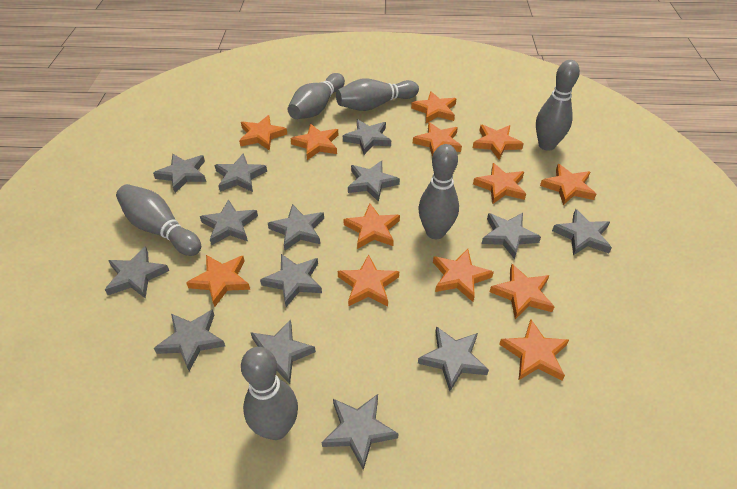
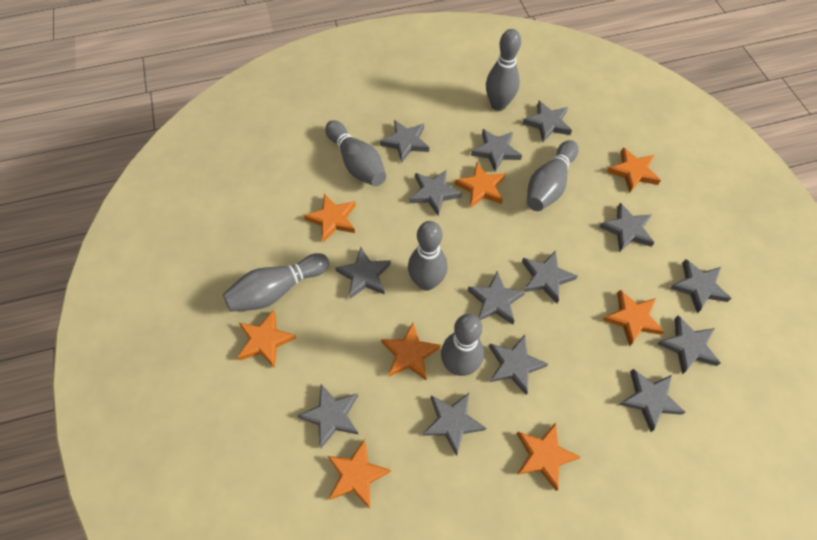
orange star: [186,255,250,307] [239,115,287,151] [290,124,338,160] [338,254,399,306] [343,203,400,249] [411,91,457,123] [413,122,462,157] [433,249,494,302] [473,125,524,160] [473,163,526,204] [490,264,555,319] [499,319,569,381] [540,164,596,205] = 13 -> [237,310,296,368] [304,193,356,242] [327,439,391,509] [381,323,441,380] [455,163,506,208] [517,422,580,491] [603,290,665,347] [607,148,661,193] = 8

